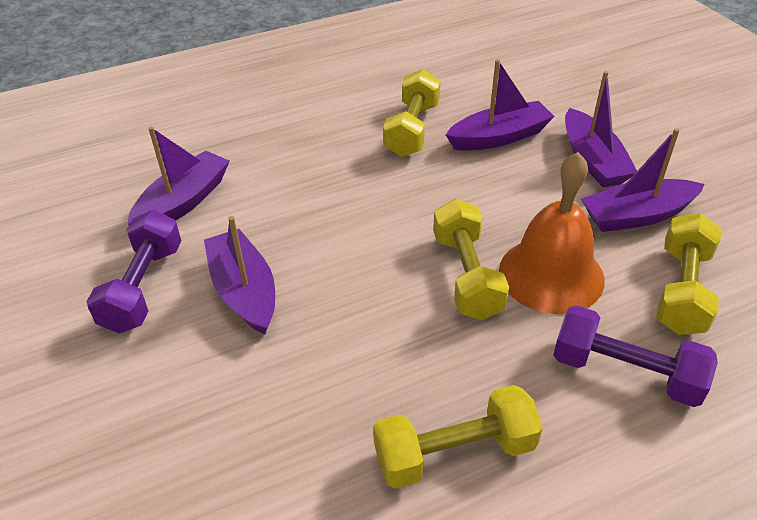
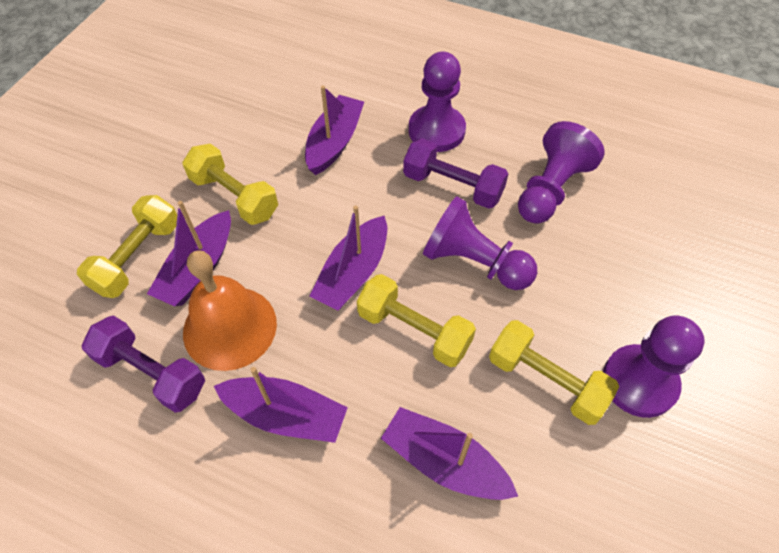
purple pawn: none = 0 -> [409,52,466,152] [423,196,537,290] [518,121,605,224] [603,315,704,418] = 4

